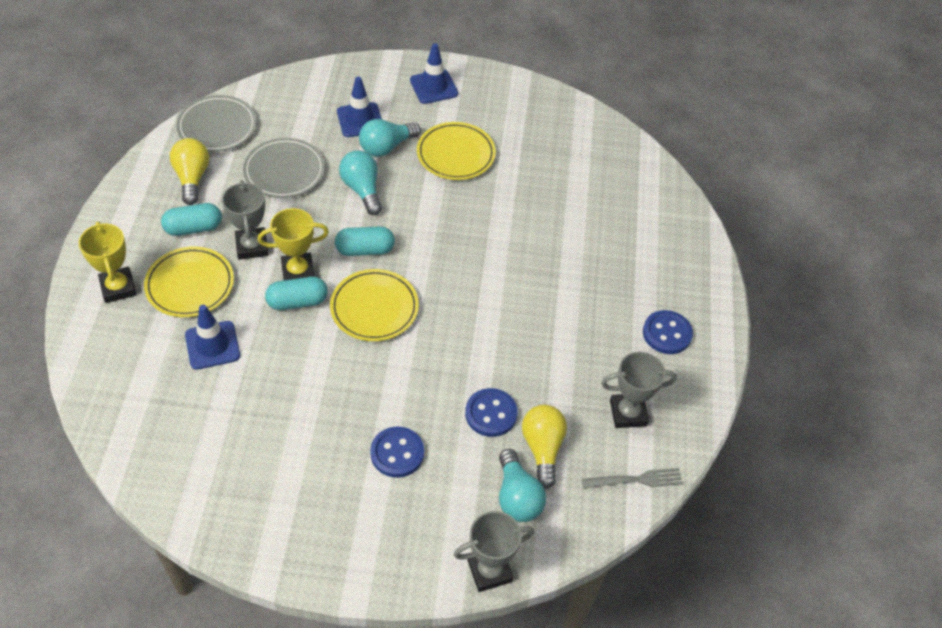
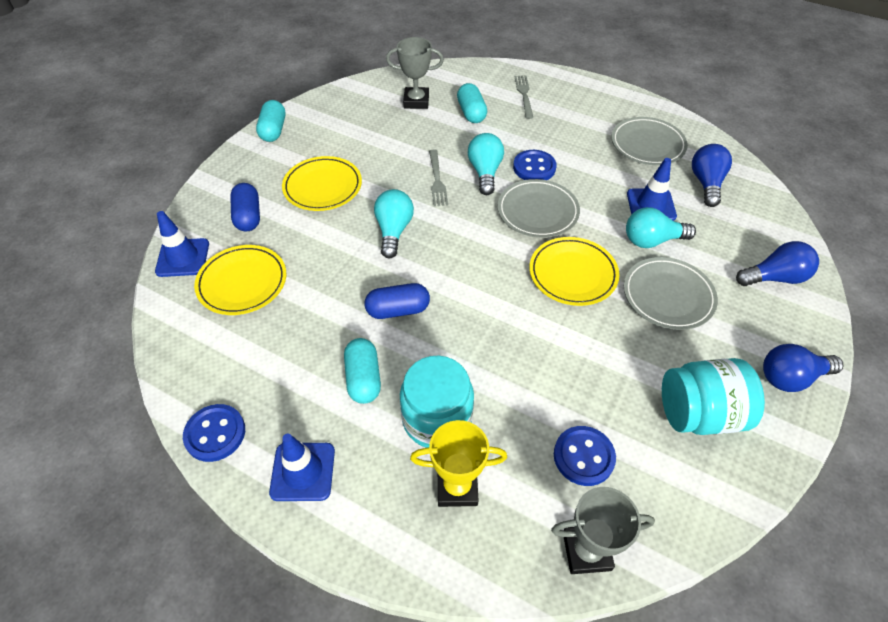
blue capsule: none = 0 -> [230,183,260,231] [365,283,430,319] = 2
blue light bulb: none = 0 -> [692,144,732,207] [736,241,819,286] [763,344,843,392] = 3
grey fork: [582,468,683,488] = 1 -> [429,149,448,206] [514,75,533,119] = 2
grey plate: [176,95,257,152] [243,138,325,198] = 2 -> [498,179,580,238] [611,117,688,165] [624,257,718,330] = 3
grey trophy: [222,180,268,260] [454,511,534,592] [601,352,677,428] = 3 -> [386,37,444,109] [551,487,655,574] = 2
turquoise jar: none = 0 -> [400,356,474,448] [662,358,765,435] = 2
yellow light bulb: [170,138,209,205] [522,405,567,489] = 2 -> none = 0
yellow trophy: [79,222,137,303] [258,208,329,280] = 2 -> [410,420,507,507] = 1

